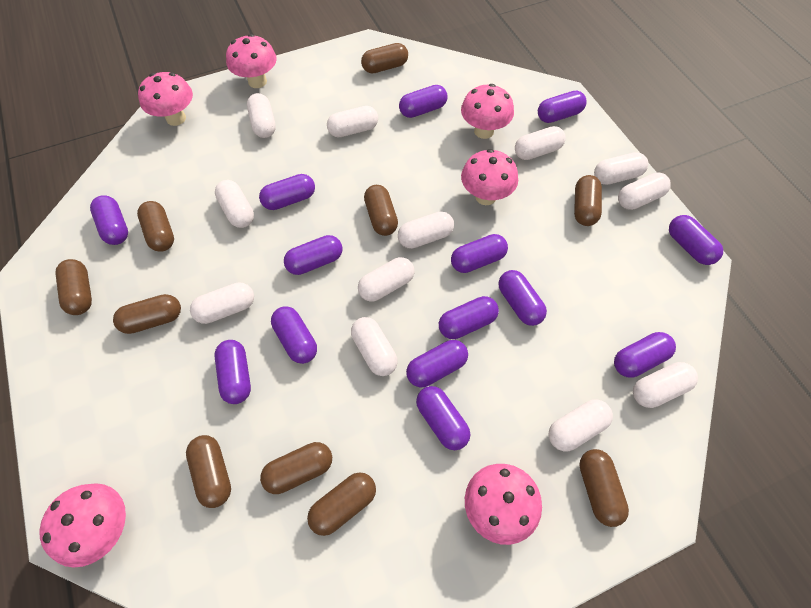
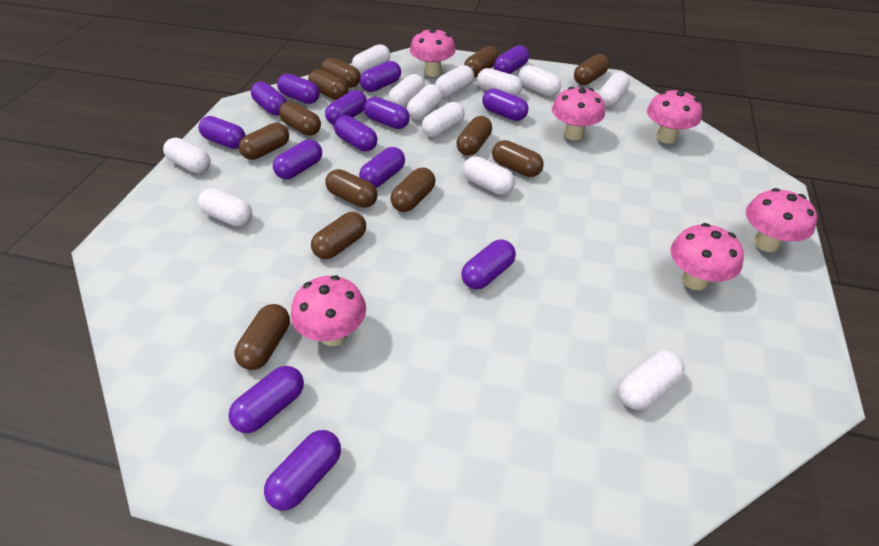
brown capsule: [56,259,92,315] [113,294,181,334] [137,201,174,252] [186,435,231,508] [260,442,332,494] [307,472,376,536] [361,43,408,74] [364,185,398,236] [574,175,602,226] [579,449,629,527] = 10 -> [234,304,290,370] [239,123,289,160] [279,101,321,136] [308,69,348,100] [311,212,366,259] [321,58,361,88] [325,169,378,208] [390,167,435,212] [456,116,492,156] [464,46,499,77] [492,140,544,177] [574,54,609,85] = 12

